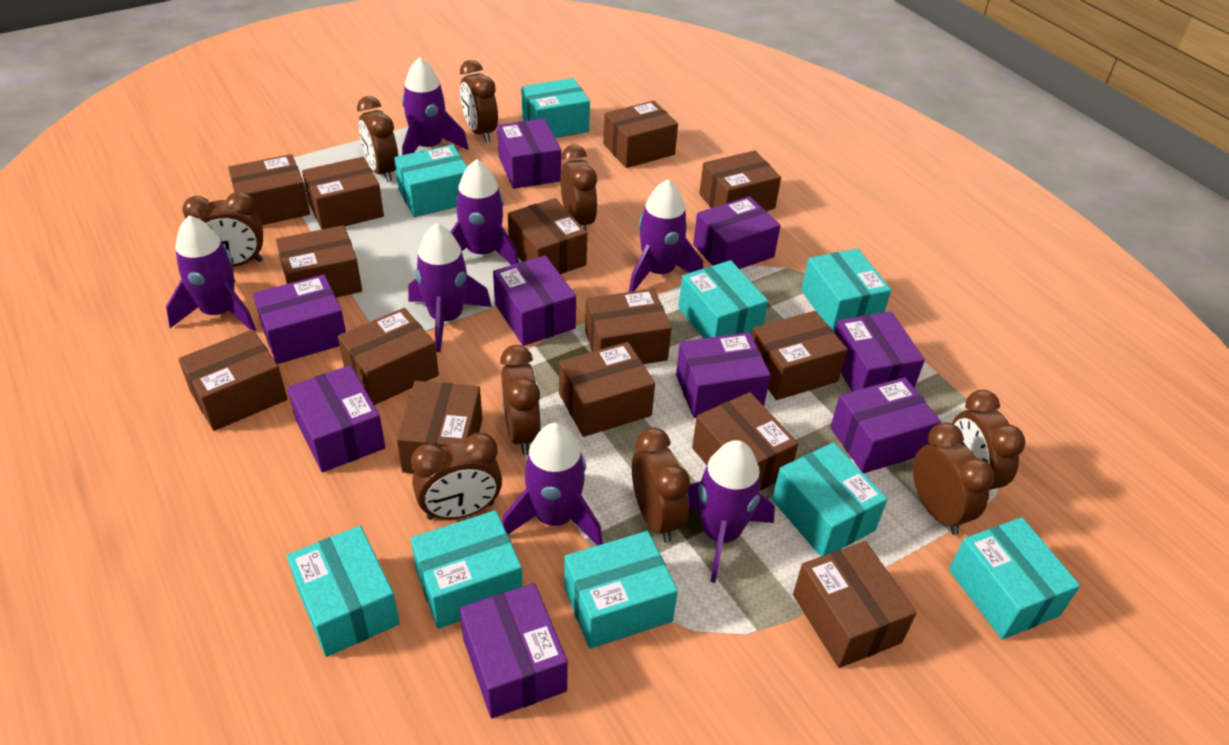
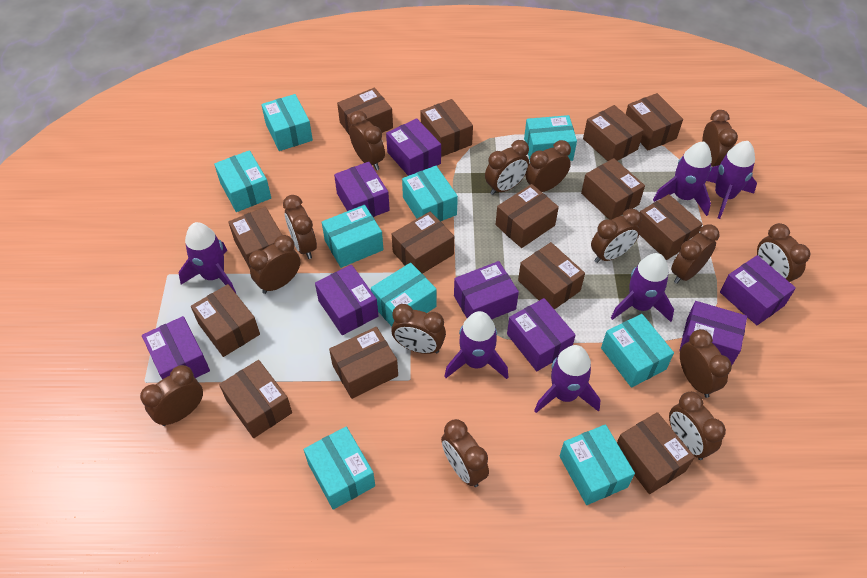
brown clock: [182,191,263,267] [357,96,398,183] [411,432,502,520] [460,60,498,142] [500,345,541,455] [560,145,597,230] [632,427,690,543] [913,422,994,535] [952,390,1025,500] = 9 -> [140,365,203,426] [249,235,300,294] [283,195,317,259] [349,111,385,170] [391,304,446,354] [441,419,489,487] [485,140,529,195] [525,140,571,192] [591,209,642,263] [669,392,726,460] [671,224,719,284] [680,329,732,398] [702,110,738,167] [757,223,810,282] = 14
purple box: [253,274,346,364] [287,365,385,472] [460,583,568,719] [493,255,576,346] [497,118,561,189] [676,332,771,418] [693,196,781,269] [830,377,941,473] [834,311,925,391] = 9 -> [142,316,210,379] [315,265,379,335] [334,162,390,217] [386,118,441,176] [454,261,519,319] [507,298,575,371] [679,301,747,365] [720,255,796,325] = 8
purple rocket: [166,215,256,331] [402,57,469,155] [408,223,492,352] [450,159,519,265] [502,423,603,546] [629,179,703,292] [687,440,775,583] = 7 -> [178,222,236,293] [444,311,508,379] [534,345,601,413] [611,253,674,322] [653,142,712,216] [707,141,757,219] = 6

